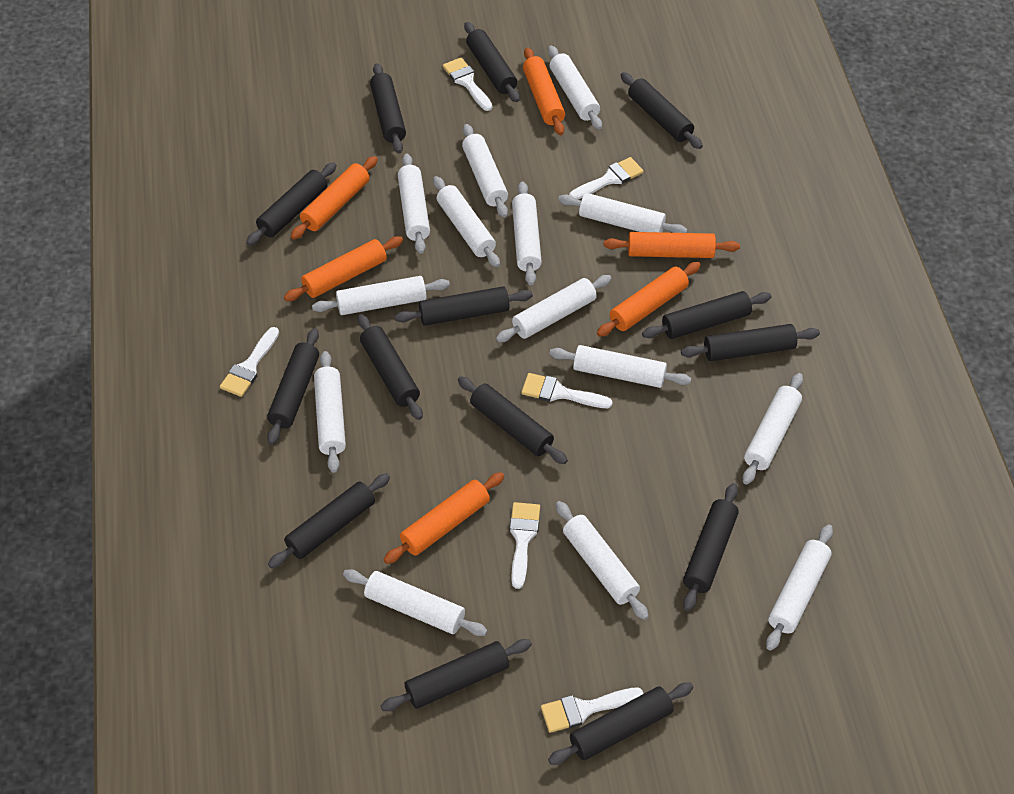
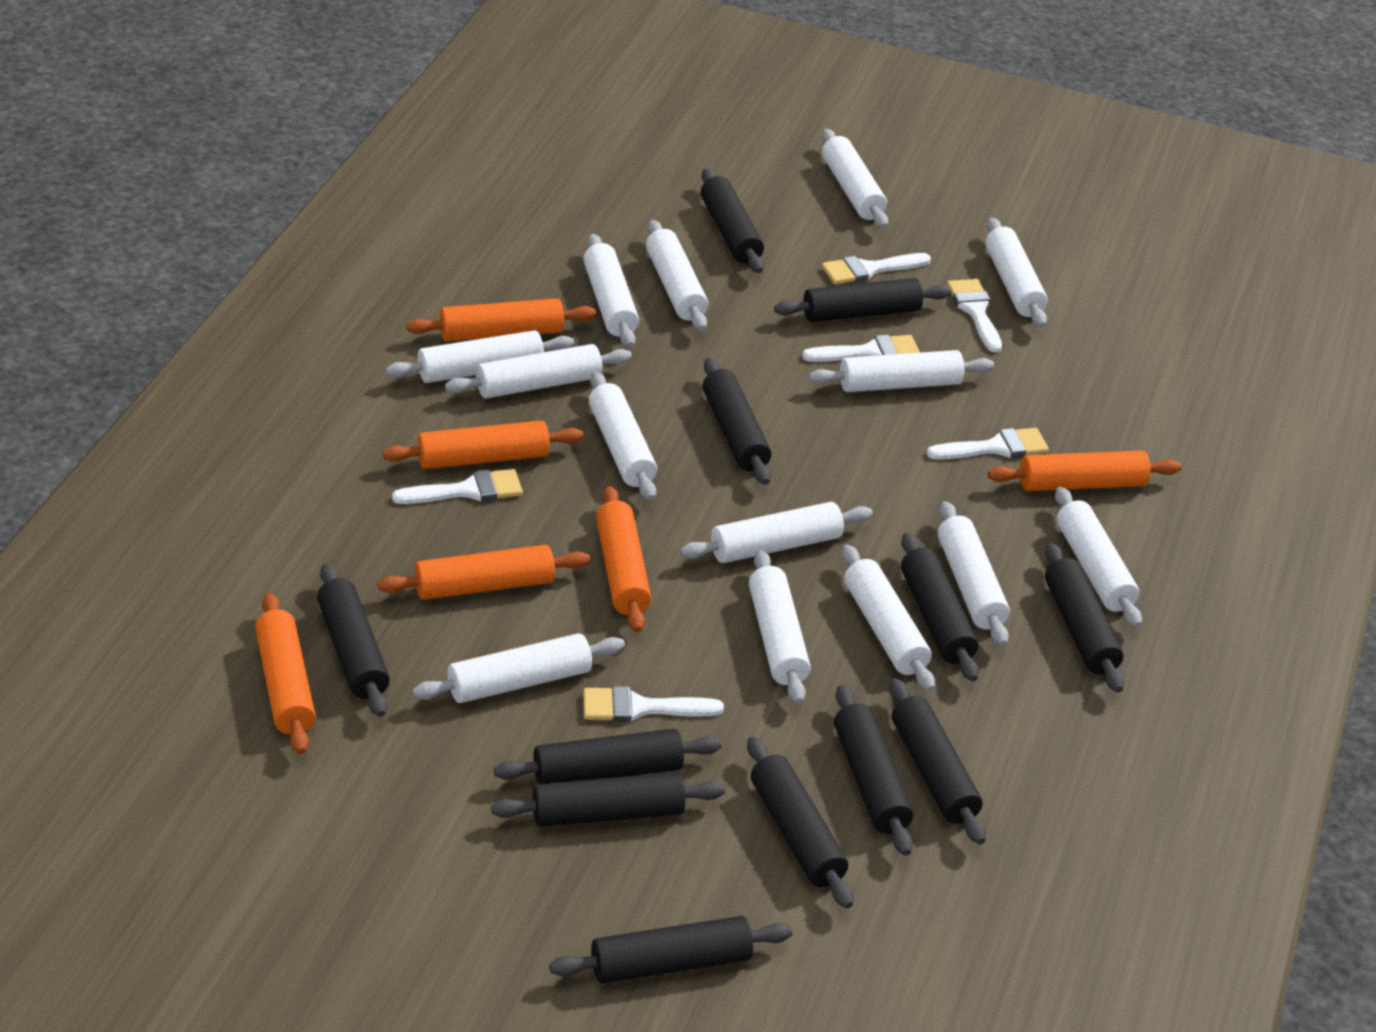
black rolling pin: [246,162,337,246] [267,328,319,445] [268,473,390,568] [358,314,423,420] [370,63,406,153] [381,639,532,711] [395,286,533,326] [458,376,568,464] [464,22,520,102] [548,682,694,765] [621,72,703,149] [642,291,771,339] [681,324,820,361] [683,483,739,611] = 14 -> [317,563,390,717] [491,772,725,827] [494,729,722,784] [549,916,793,983] [701,168,764,273] [702,358,771,485] [747,737,853,908] [774,278,951,322] [834,685,913,856] [889,678,986,844] [901,533,979,682] [1045,543,1124,693] = 12

